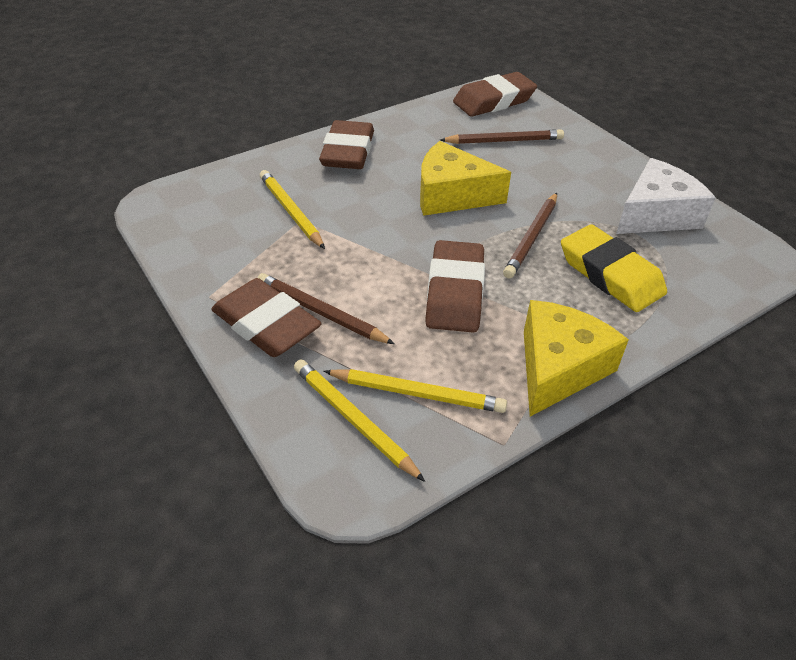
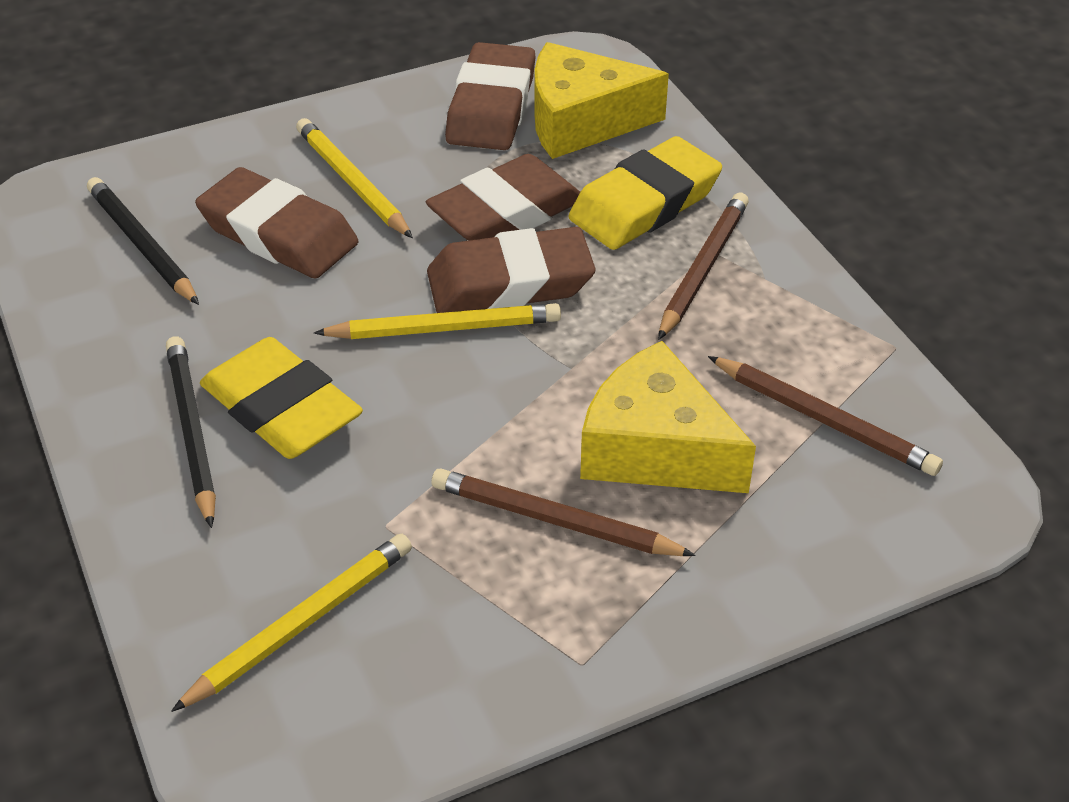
black pencil: none = 0 -> [87,177,199,305] [166,336,216,528] = 2
white cheese: [616,158,716,234] = 1 -> none = 0
yellow eraser: [561,224,667,312] = 1 -> [200,337,363,459] [569,136,722,250] = 2

